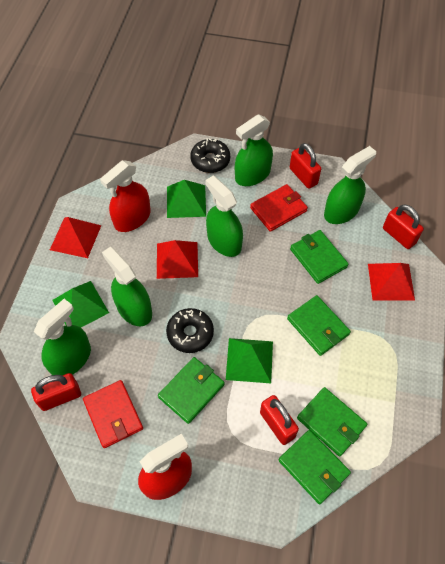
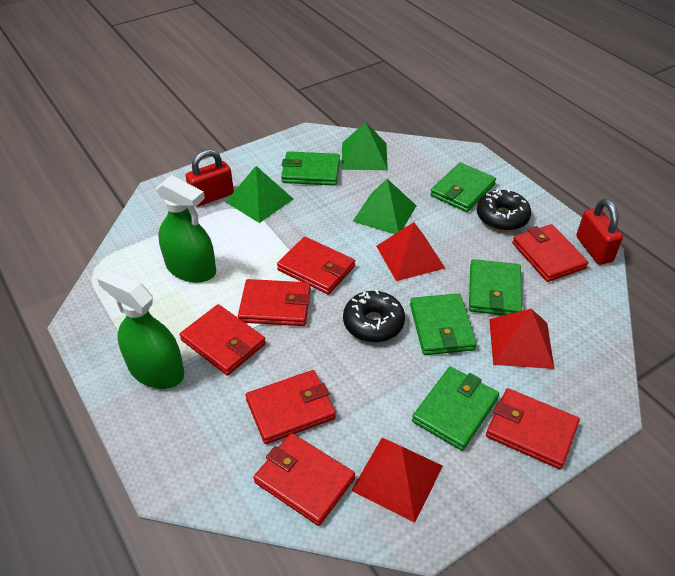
green spray bottle: [34,299,91,375] [102,247,152,326] [205,175,243,257] [235,114,273,186] [324,146,376,224] = 5 -> [97,270,184,389] [156,175,216,283] = 2
red padlock: [31,373,81,411] [260,395,299,445] [290,143,321,189] [383,204,424,249] = 4 -> [186,149,234,207] [576,199,623,265] = 2
red spray bottle: [100,160,151,232] [138,433,192,500] = 2 -> none = 0
red wallet: [83,380,143,448] [250,184,308,232] = 2 -> [180,304,266,375] [238,279,311,326] [246,370,336,444] [254,433,355,526] [277,237,355,295] [486,388,580,469] [512,224,589,282] = 7

